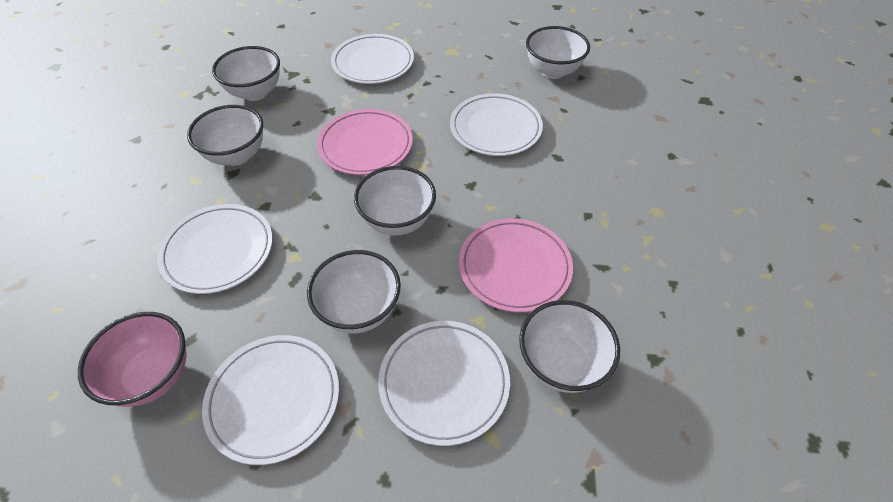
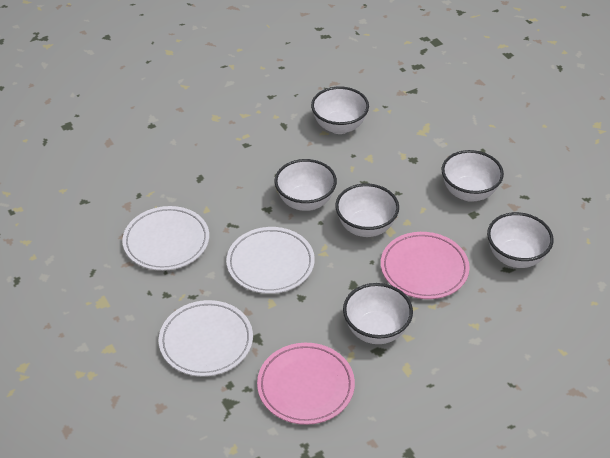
pink bowl: [78,312,187,407] = 1 -> none = 0
white plate: [157,204,273,294] [202,335,339,465] [331,34,414,84] [378,321,510,446] [450,93,543,156] = 5 -> [122,206,209,271] [159,300,253,377] [226,227,315,294] = 3

